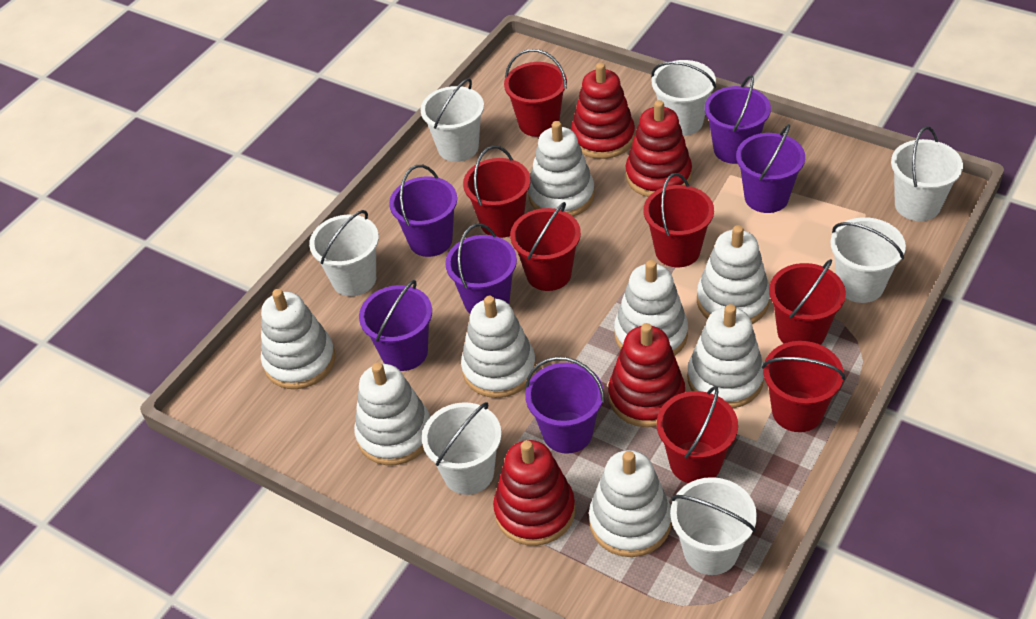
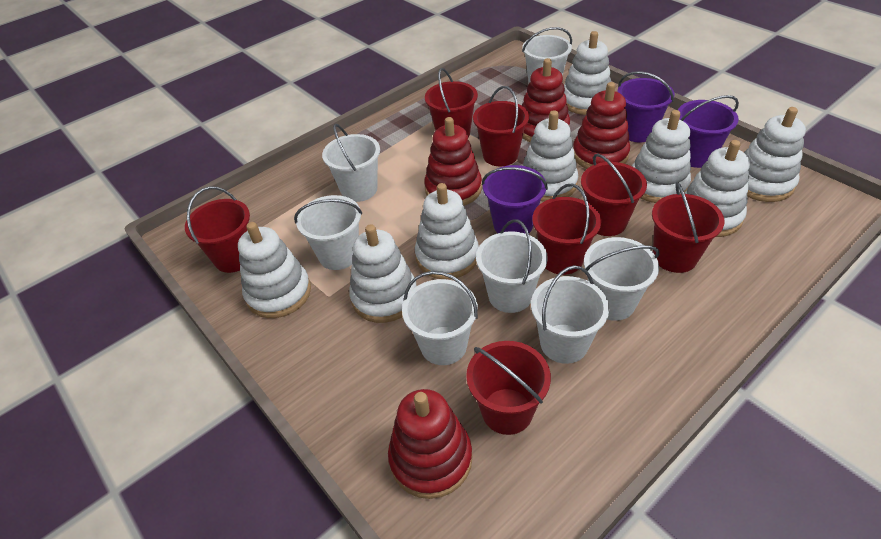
purple bucket: [359,280,432,371] [389,165,457,257] [445,223,517,313] [525,357,605,454] [705,75,771,164] [736,124,805,213] = 6 -> [482,165,548,234] [617,71,674,142] [678,95,739,168] = 3

